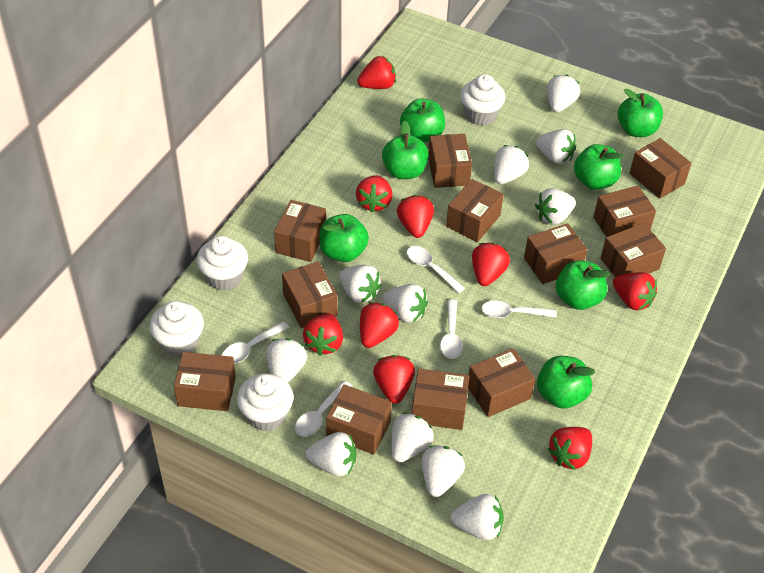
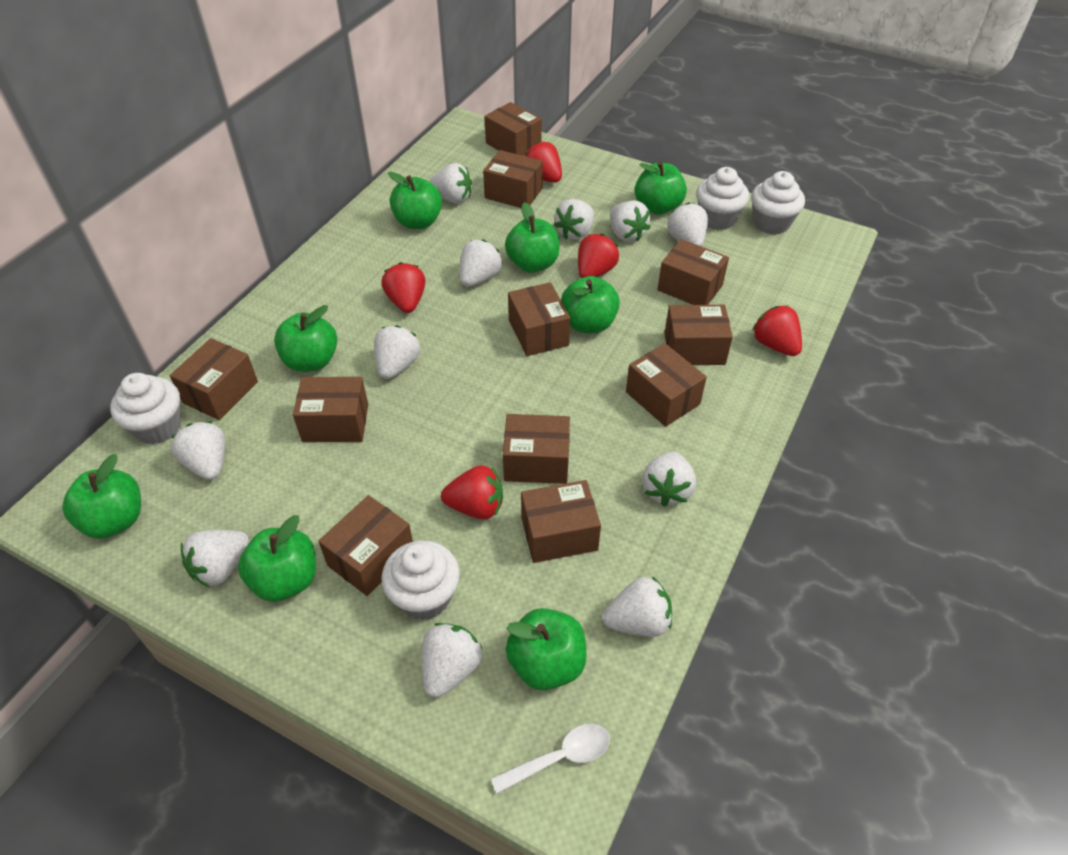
brown box: [174,352,236,411] [274,200,326,262] [282,261,338,328] [326,384,392,455] [412,369,469,430] [428,134,472,188] [446,179,504,242] [468,348,535,417] [524,223,587,284] [593,185,656,237] [600,223,666,277] [629,138,691,199] = 12 -> [169,338,258,420] [293,377,368,442] [318,495,413,596] [483,150,543,208] [484,102,542,156] [503,414,570,484] [508,282,570,356] [521,480,601,563] [626,343,707,427] [658,239,729,305] [664,305,733,365] = 11
green apple: [319,214,369,262] [382,121,429,179] [400,98,445,143] [537,356,595,409] [556,260,610,310] [574,144,623,190] [618,89,663,137] = 7 -> [62,454,141,539] [238,515,316,602] [274,305,337,372] [388,172,442,229] [505,202,560,273] [506,608,587,690] [561,276,620,333] [635,161,687,215] = 8
red strawberry: [303,314,343,356] [356,175,393,212] [357,56,396,89] [360,302,399,348] [373,355,415,404] [397,195,434,238] [472,243,510,286] [548,427,592,470] [613,272,657,310] = 9 -> [381,262,426,313] [441,465,503,520] [525,141,562,183] [578,234,619,278] [752,306,802,356] = 5
white spoon: [222,321,289,364] [295,380,352,436] [407,246,465,293] [440,299,463,359] [481,301,557,318] = 5 -> [491,724,610,794] = 1

